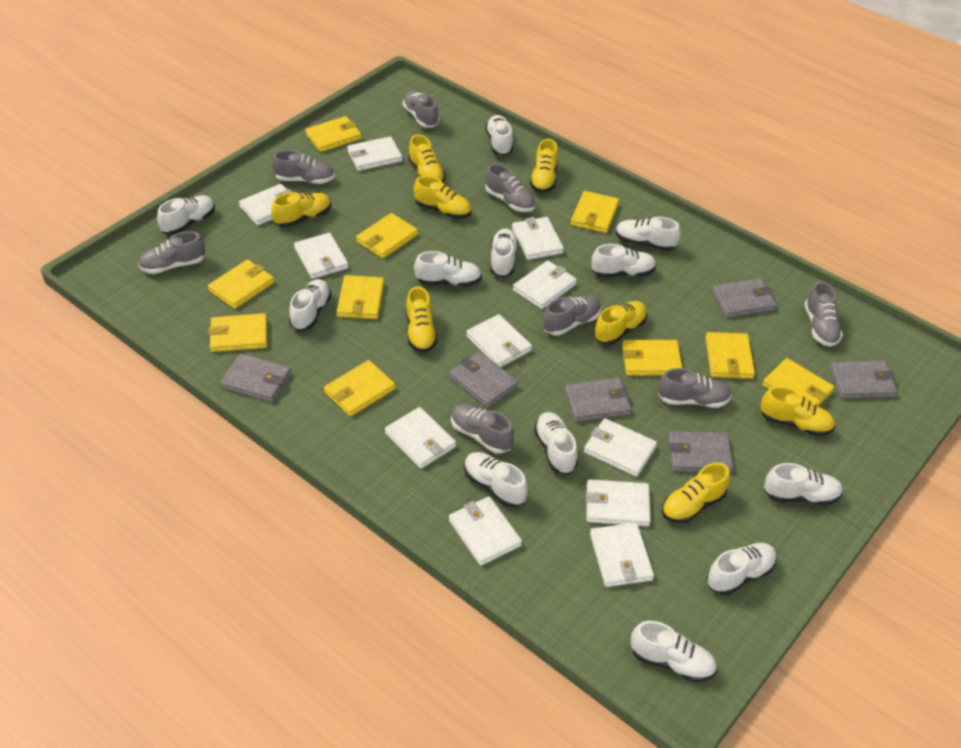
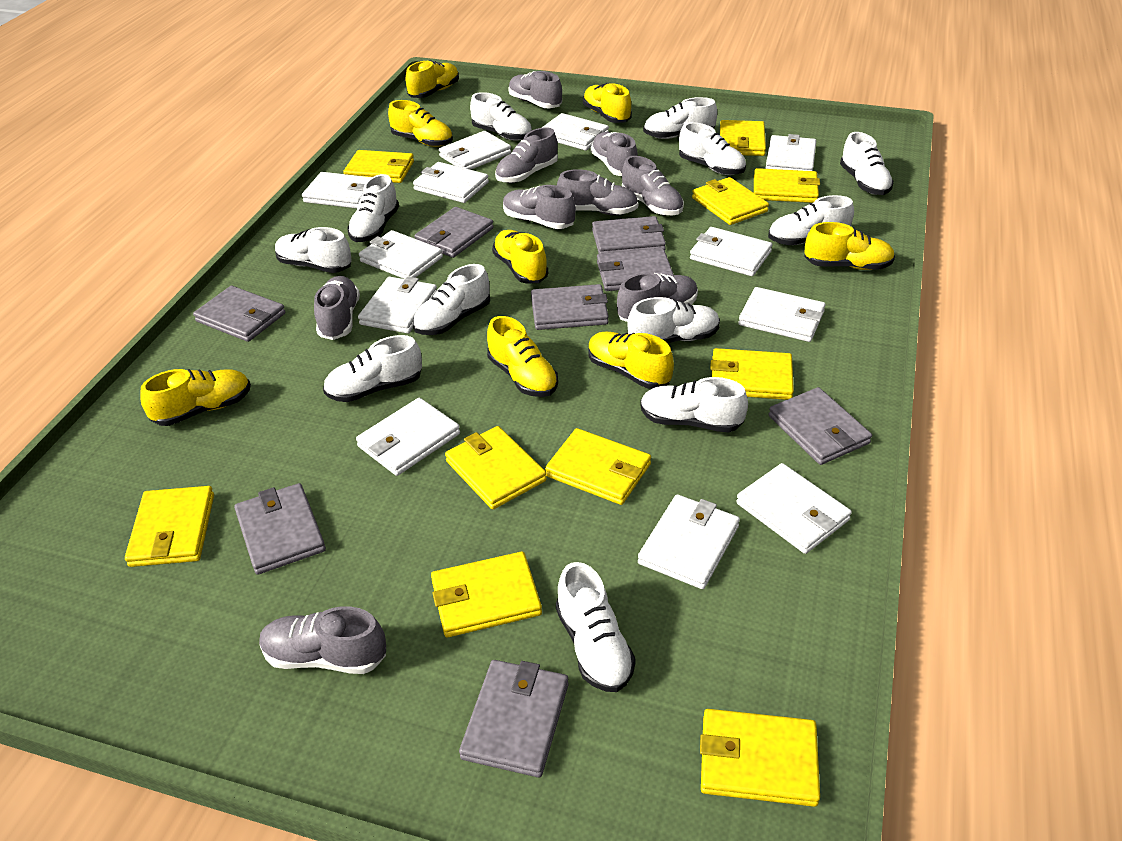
grey shoe: [138,231,205,274] [272,150,335,184] [403,91,439,127] [451,403,514,454] [485,164,535,212] [543,296,601,335] [658,368,732,408] [804,281,843,347] = 8 -> [259,606,386,674] [314,276,360,340] [495,127,558,183] [503,185,576,229] [508,71,562,108] [557,169,638,215] [591,132,638,176] [617,273,698,322] [622,156,684,216] = 9
grey wallet: [220,353,291,403] [449,351,519,408] [565,377,632,422] [668,431,734,473] [712,278,777,318] [830,361,898,399] = 6 -> [193,286,285,342] [234,483,326,575] [414,207,494,258] [459,660,569,777] [531,284,609,330] [592,216,666,254] [597,248,674,291] [769,387,872,465] = 8
white wallet: [239,184,292,226] [294,233,349,279] [347,136,402,171] [385,407,456,469] [449,496,522,566] [466,314,532,367] [512,217,564,260] [513,260,577,309] [584,418,657,477] [586,479,651,527] [590,523,654,587] = 11 -> [302,172,372,208] [356,398,460,476] [358,277,437,333] [359,230,443,279] [413,162,489,203] [439,131,511,170] [542,113,609,151] [638,494,740,589] [690,227,773,276] [736,463,852,554] [738,287,826,342] [765,134,816,171] = 12

